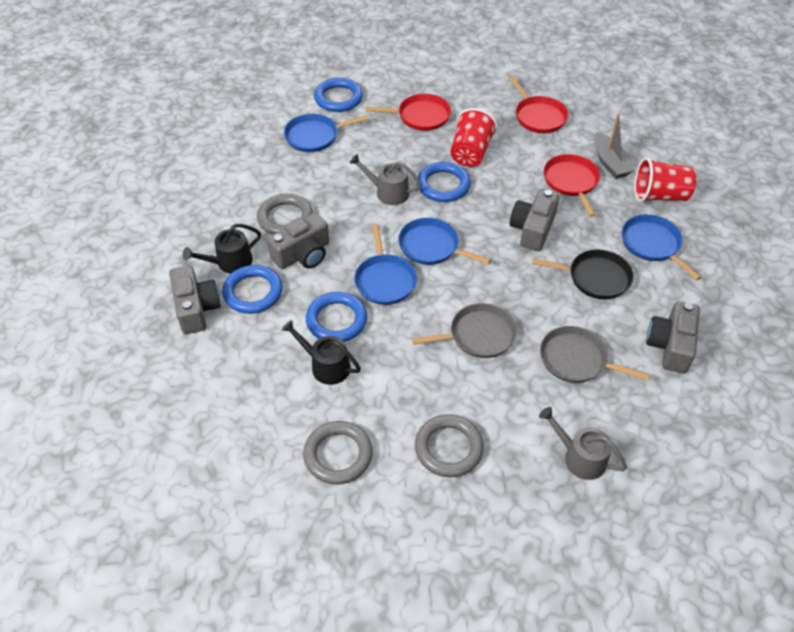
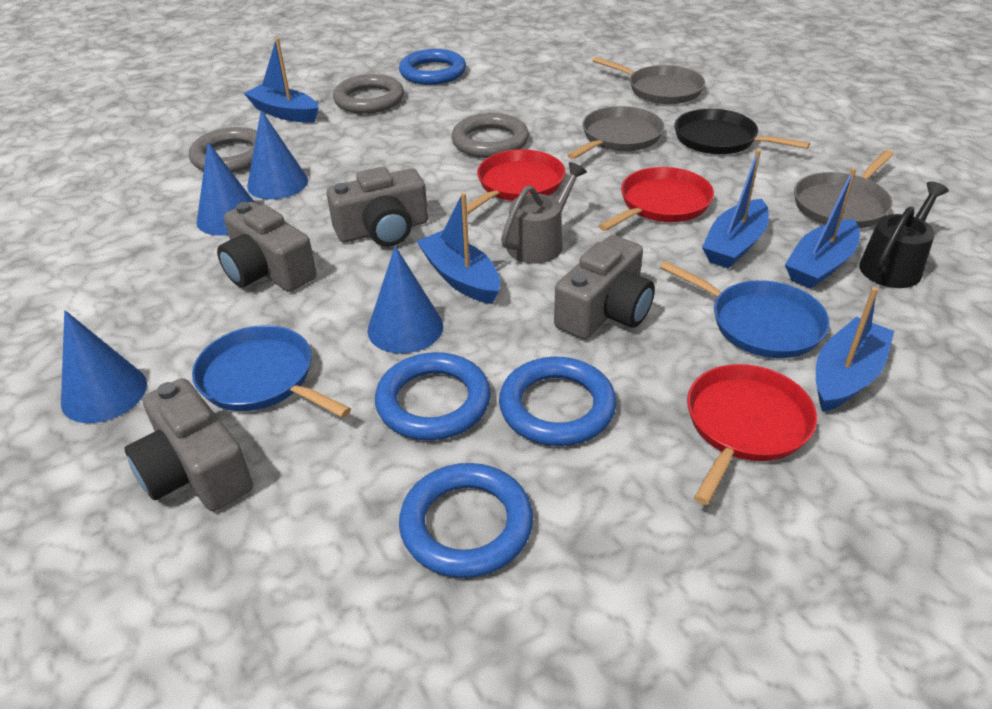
black watering can: [183,224,261,274] [282,320,361,385] = 2 -> [859,181,949,288] = 1
blue boat: none = 0 -> [244,38,319,123] [416,193,500,304] [702,149,769,269] [785,168,860,289] [816,287,894,412] = 5
blue cone: none = 0 -> [61,310,147,423] [197,142,254,236] [247,110,308,199] [367,246,443,354] = 4
blue pan: [284,114,369,152] [354,224,417,305] [398,218,491,265] [622,214,701,280] = 4 -> [192,325,351,418] [660,261,830,358] = 2
grey boat: [594,113,634,179] = 1 -> none = 0
grey pan: [412,303,517,358] [540,326,649,383] = 2 -> [567,106,664,159] [592,57,705,104] [794,150,894,229] = 3
grey watering can: [349,154,422,205] [539,407,627,480] = 2 -> [501,162,587,264] = 1
red cup: [450,108,498,167] [634,157,696,202] = 2 -> none = 0

